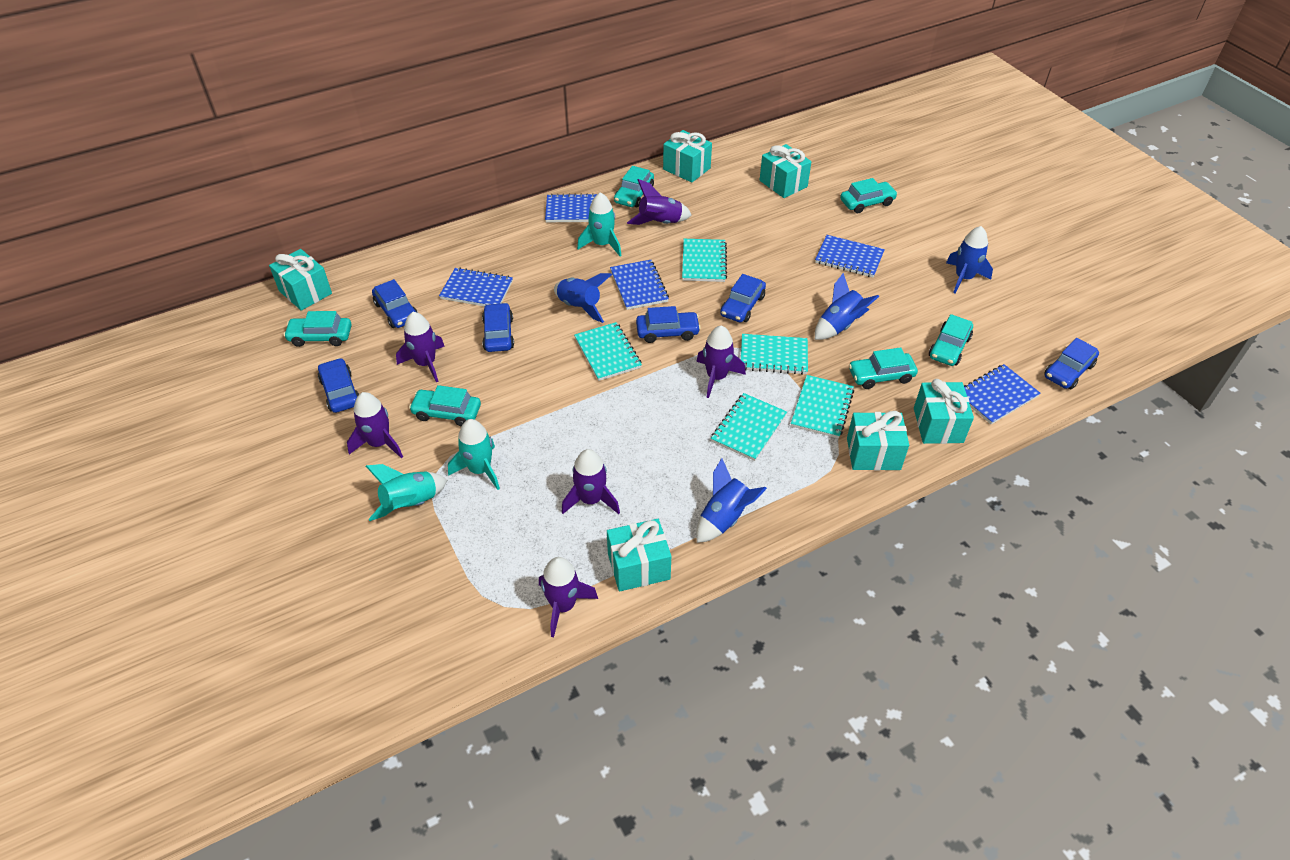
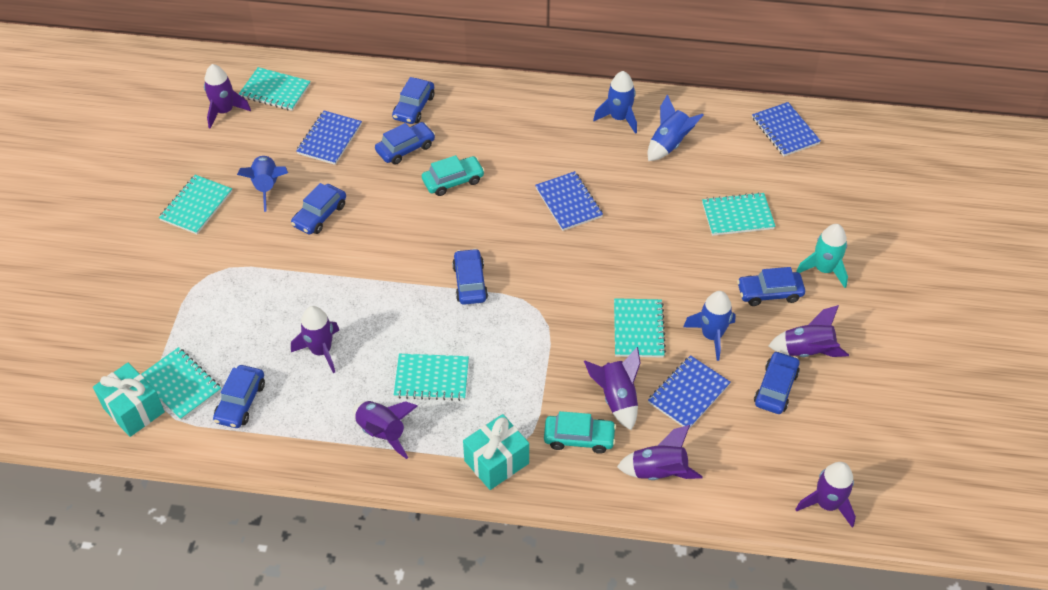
blue car: [318,358,359,413] [372,279,418,328] [482,303,514,352] [636,306,701,343] [720,274,766,323] [1044,338,1099,389] = 6 -> [213,365,265,428] [291,183,346,235] [375,122,435,165] [392,77,434,124] [452,248,488,305] [737,267,805,306] [754,351,800,414] = 7
blue notebook: [439,267,513,307] [545,193,599,222] [610,260,669,310] [815,235,885,277] [964,364,1040,424] = 5 -> [296,111,362,165] [535,171,603,231] [648,355,731,430] [752,102,821,156] = 4
purple rocket: [347,392,403,458] [396,312,445,382] [539,557,598,637] [562,449,620,514] [627,179,692,225] [696,326,746,398] = 6 -> [204,64,251,129] [291,306,339,373] [353,401,417,459] [584,347,641,430] [617,425,702,480] [769,305,849,357] [795,462,856,527] = 7
turquoise car: [284,311,352,347] [409,385,481,427] [614,166,654,207] [840,178,897,213] [849,347,918,389] [929,314,973,366] = 6 -> [422,155,485,196] [544,411,616,454] = 2
turquoise gift: [269,249,332,311] [607,519,671,592] [663,130,712,183] [760,144,811,198] [847,411,909,471] [914,379,974,444] = 6 -> [93,363,165,437] [463,414,529,490] = 2
turquoise notebook: [574,322,642,381] [682,239,727,282] [711,393,787,461] [741,334,808,375] [791,375,854,438] = 5 -> [141,347,221,421] [159,175,232,234] [239,67,311,111] [394,354,469,401] [614,298,666,358] [702,192,776,236] = 6
turquoise rocket: [366,464,447,521] [448,419,500,490] [577,192,622,256] = 3 -> [796,224,848,288] = 1

